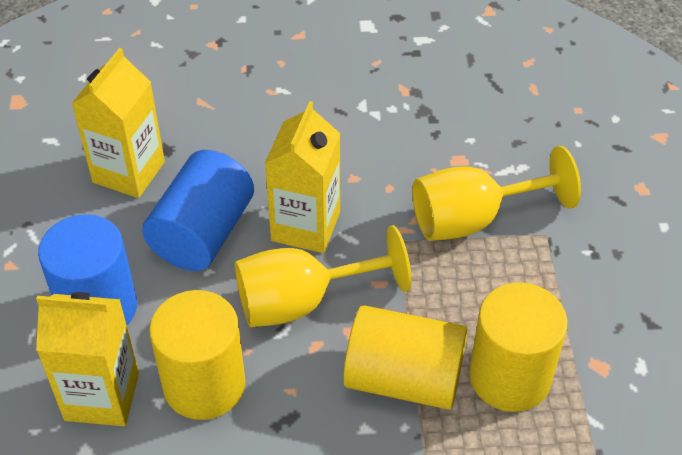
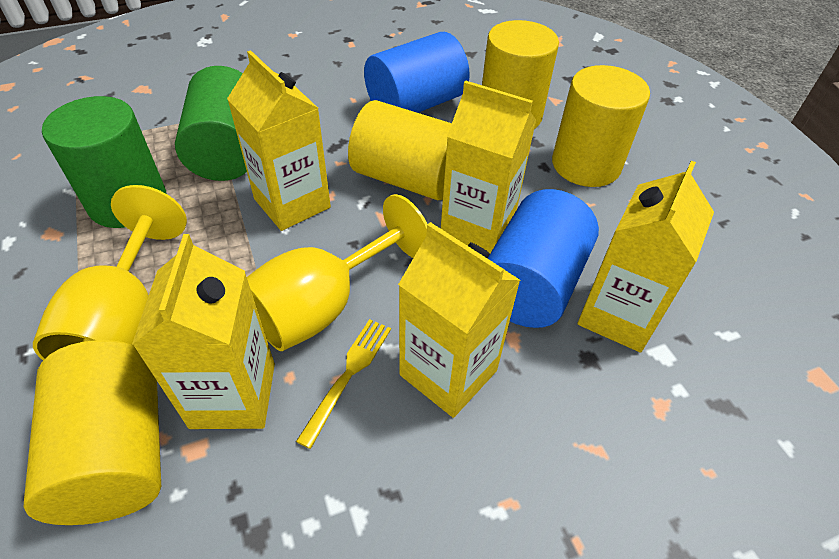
green cylinder: none = 0 -> [42,96,166,228] [175,66,247,181] = 2
yellow carton: [36,292,139,426] [71,48,165,198] [265,101,341,253] = 3 -> [132,234,275,429] [227,50,331,231] [398,222,521,418] [441,81,536,253] [577,161,714,353] = 5
yellow cylinder: [149,290,246,420] [343,305,468,410] [469,282,567,412] = 3 -> [24,340,161,525] [348,100,452,200] [482,20,559,129] [552,65,650,187] = 4
yellow fork: none = 0 -> [296,319,391,449] = 1

